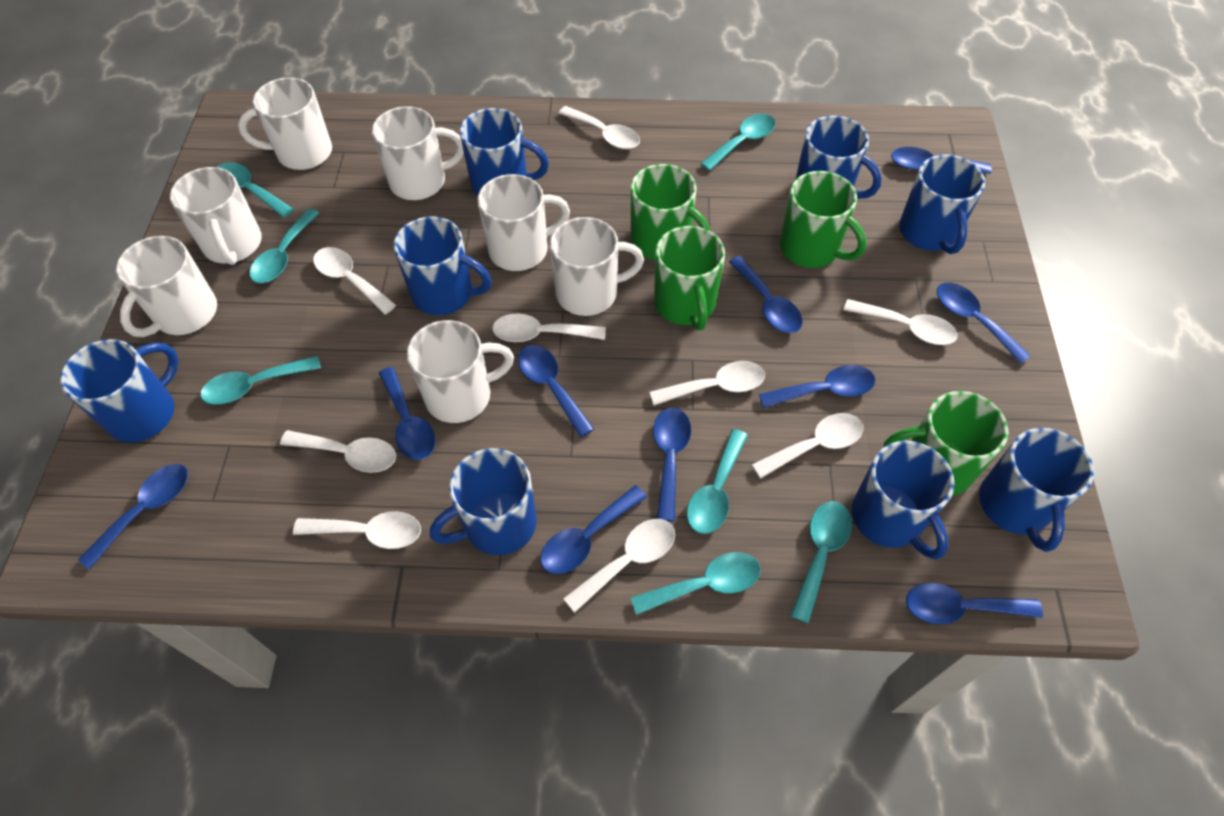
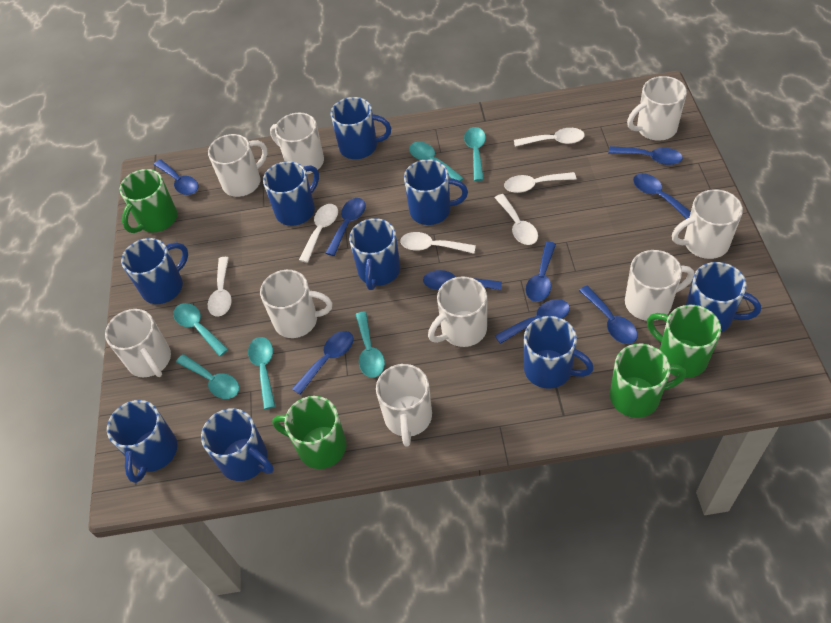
blue mug: [60,339,178,443] [393,216,492,315] [430,448,537,555] [459,108,549,196] [796,116,882,199] [852,441,954,560] [899,154,985,254] [979,428,1094,552] = 8 -> [107,400,178,483] [121,238,188,304] [201,408,274,481] [263,161,319,226] [331,97,391,159] [349,218,400,290] [404,159,468,225] [524,316,594,389] [686,262,761,332] = 9
blue spoon: [78,464,188,570] [378,367,435,460] [518,345,594,437] [540,485,647,574] [653,407,691,521] [729,256,802,333] [759,365,875,408] [891,147,991,174] [906,583,1043,624] [937,283,1031,364] = 10 -> [154,159,198,195] [292,331,354,395] [326,198,366,256] [423,270,502,290] [495,299,570,344] [526,242,556,302] [579,286,638,344] [608,146,683,165] [633,173,691,219] = 9
turquoise spoon: [200,356,321,405] [217,162,293,218] [250,209,320,283] [631,552,761,615] [687,429,748,534] [700,114,776,171] [790,501,852,623] = 7 -> [173,303,228,357] [176,354,239,399] [248,337,275,409] [355,312,385,378] [409,142,464,181] [464,127,486,181] = 6
white mug: [116,236,217,337] [170,167,262,265] [238,77,332,170] [372,106,464,200] [407,320,514,423] [477,174,570,271] [550,217,644,316] = 7 -> [105,309,171,377] [208,134,268,197] [260,270,332,338] [270,113,324,174] [376,364,432,447] [428,276,487,347] [625,250,694,321] [627,76,687,141] [672,189,743,259] = 9
white spoon: [280,430,396,473] [293,511,421,549] [313,247,396,314] [492,313,606,342] [559,106,640,149] [563,519,675,613] [650,361,765,405] [752,413,863,479] [844,299,958,345] = 9 -> [208,257,232,317] [299,204,338,263] [400,232,476,254] [495,194,538,245] [504,172,577,193] [514,128,585,147] = 6

